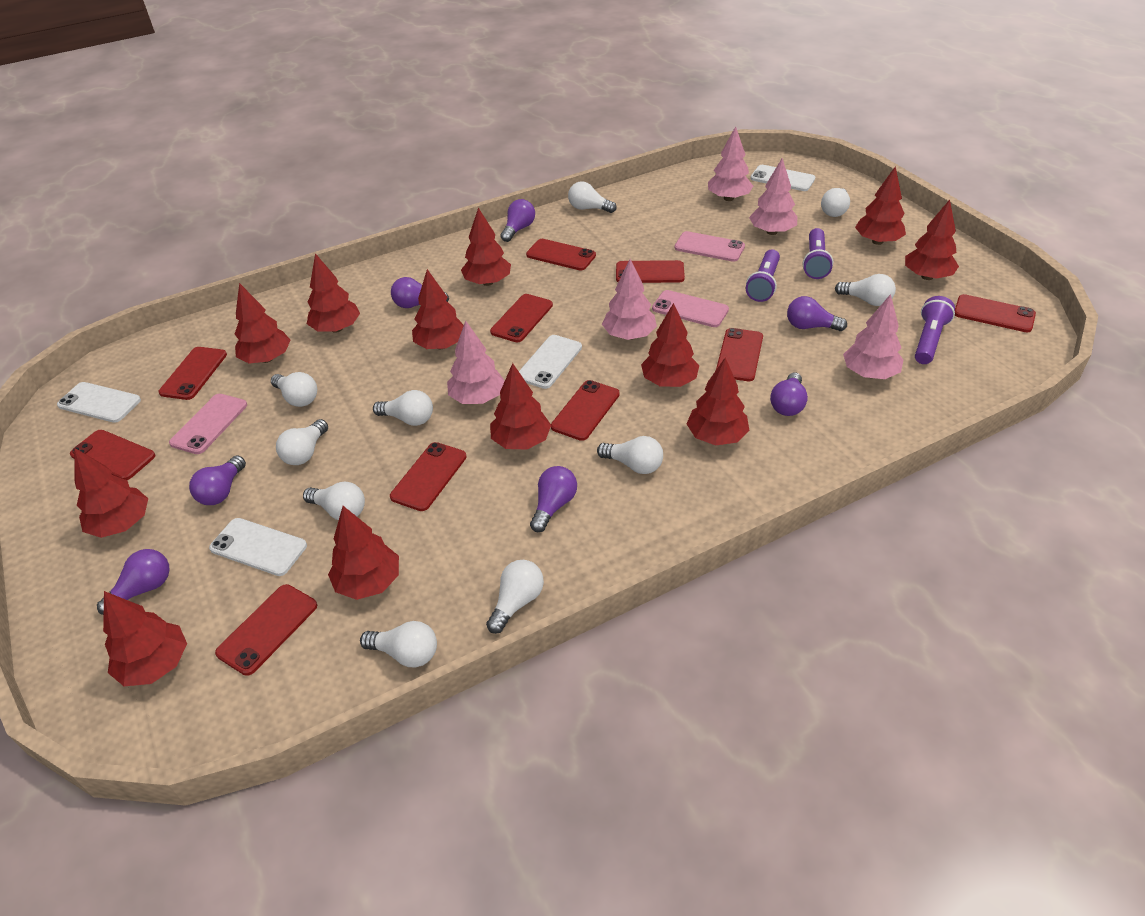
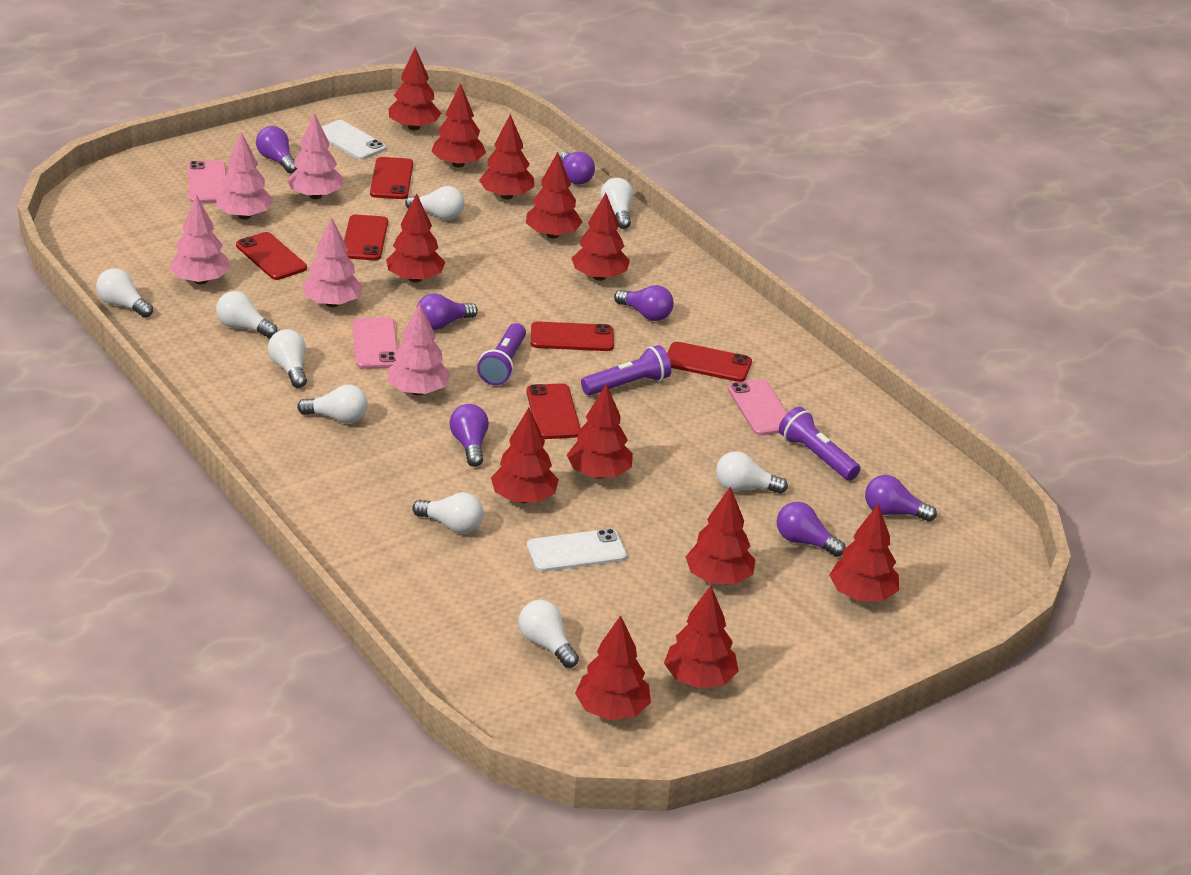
red phone: [70,430,155,480] [158,347,227,400] [215,584,317,676] [390,442,467,511] [490,294,553,342] [526,239,596,271] [551,380,620,441] [616,260,685,283] [716,328,763,381] [955,294,1036,332] = 10 -> [236,232,307,280] [344,215,388,260] [370,157,413,199] [526,383,581,439] [531,322,614,351] [667,342,752,382] = 6
white light bulb: [271,372,317,407] [276,419,328,465] [303,482,365,520] [360,621,437,667] [373,390,433,426] [486,560,544,634] [568,181,616,213] [597,436,663,474] [821,188,850,217] [835,274,896,306] = 10 -> [96,268,153,318] [216,291,278,338] [268,329,307,388] [297,385,368,423] [405,186,465,220] [412,492,483,534] [519,600,579,668] [600,178,634,229] [716,451,788,494] = 9
white phone: [57,382,141,423] [209,518,307,576] [519,335,582,389] [750,165,815,191] = 4 -> [321,120,386,160] [527,529,627,572] = 2

